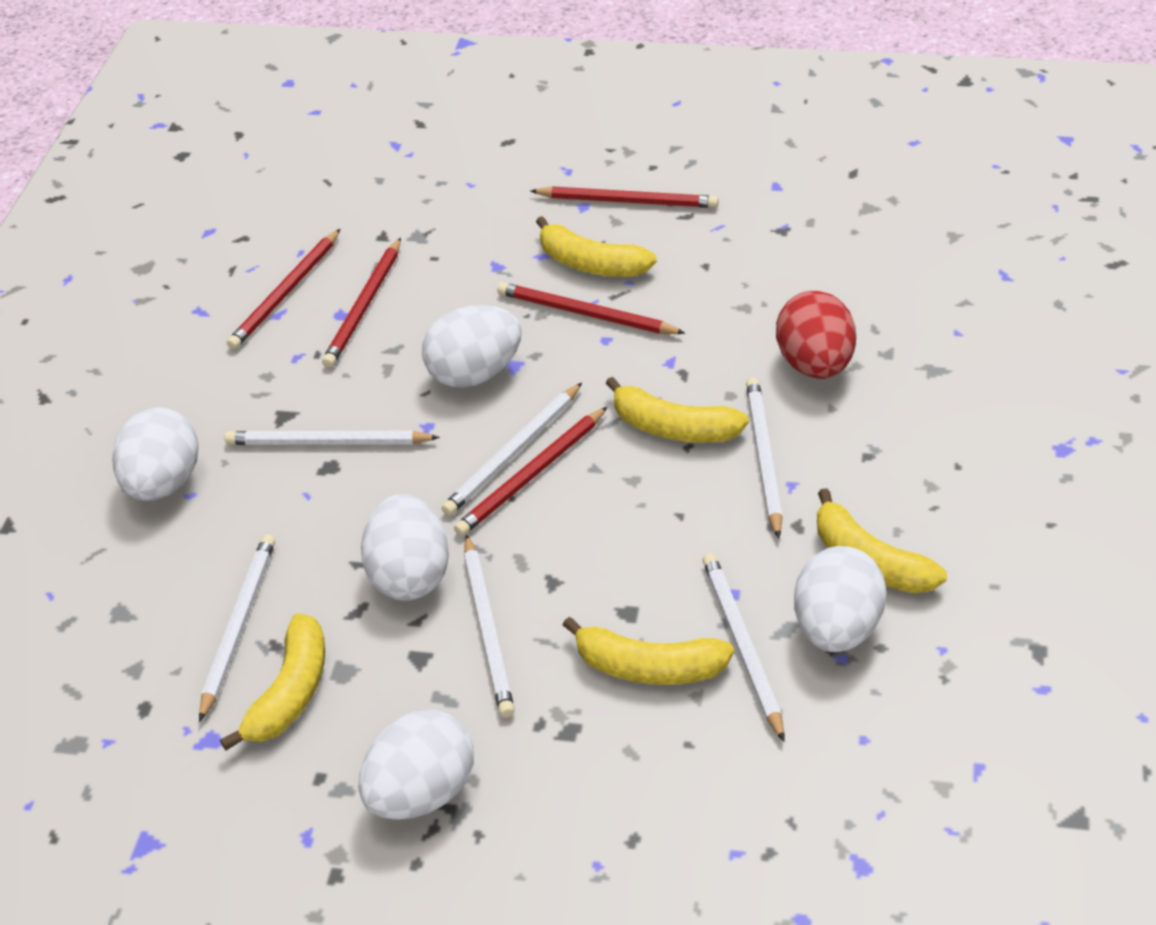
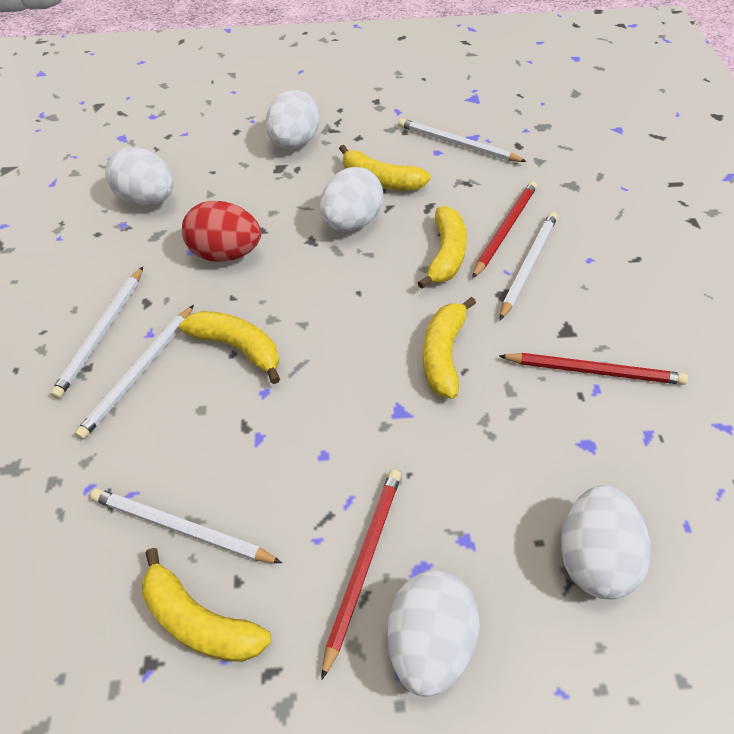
red pencil: [227,229,340,349] [322,238,401,368] [454,407,607,536] [497,282,686,334] [530,186,718,208] = 5 -> [321,469,401,680] [472,181,537,278] [499,353,688,385] = 3
white pencil: [199,534,275,722] [225,431,440,445] [441,383,582,516] [464,534,515,718] [702,553,784,742] [746,377,783,539] = 6 -> [50,267,143,399] [75,305,194,439] [90,488,282,563] [398,118,527,162] [500,212,558,320] = 5

